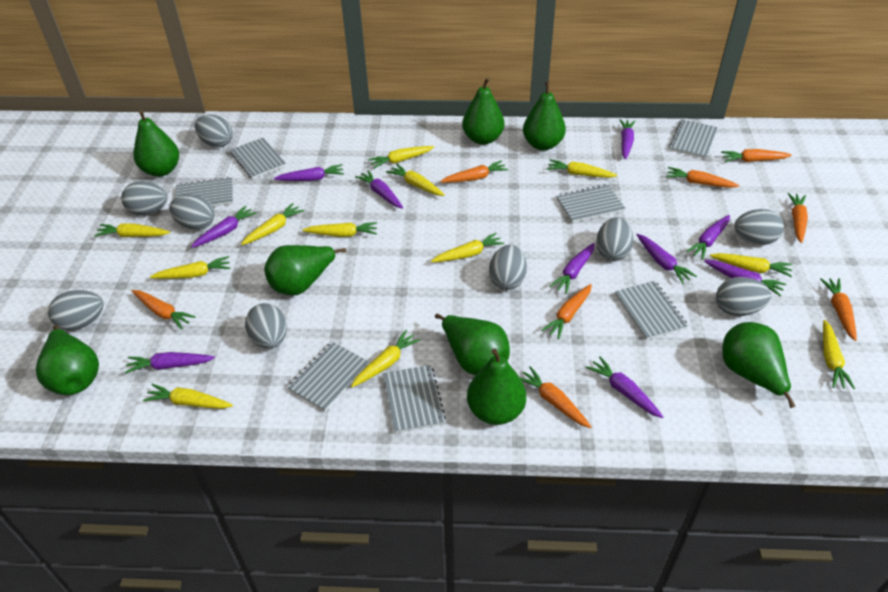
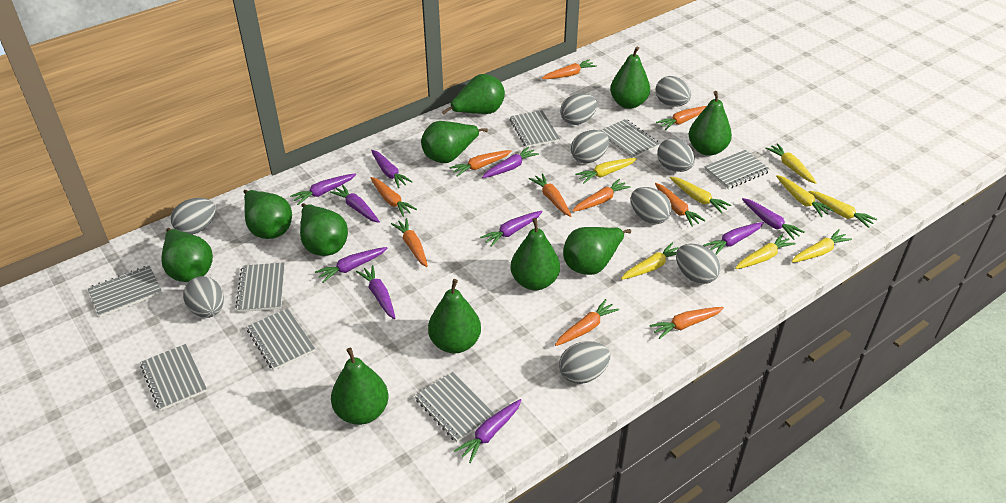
green pear: [36,325,99,395] [134,110,179,177] [264,245,346,296] [435,313,510,375] [462,78,504,145] [467,349,526,425] [523,81,566,150] [722,322,796,408] = 8 -> [161,228,213,282] [244,190,292,239] [300,203,348,256] [331,347,388,425] [421,121,488,163] [428,279,481,353] [442,74,505,115] [511,218,560,290] [563,227,631,275] [610,46,650,109] [689,91,732,156] = 11
grey notebook: [175,177,233,206] [230,138,286,179] [287,342,369,411] [383,365,446,433] [556,184,625,223] [615,281,688,340] [669,119,718,159] = 7 -> [88,265,162,317] [140,344,207,411] [235,262,285,312] [246,308,315,371] [415,372,495,442] [510,110,560,148] [600,119,660,158] [704,150,770,189] = 8
orange carrot: [132,290,196,330] [441,160,508,183] [519,366,591,428] [541,284,592,340] [666,167,740,188] [721,149,792,162] [788,193,808,243] [820,278,857,341] = 8 -> [371,177,417,217] [391,218,428,267] [449,150,512,177] [529,173,571,217] [542,60,597,79] [555,299,619,346] [572,179,630,212] [649,307,724,339] [655,183,706,227] [656,106,707,130] = 10
yellow carrot: [94,223,170,237] [143,384,233,409] [150,256,230,279] [241,203,304,245] [302,222,377,237] [351,330,421,387] [368,146,434,169] [386,164,445,196] [431,233,504,262] [547,159,617,178] [710,253,792,277] [823,320,855,389] = 12 -> [575,158,637,183] [621,243,679,280] [670,177,732,213] [735,234,796,269] [765,143,817,184] [776,175,834,217] [791,230,852,263] [808,191,877,228] = 8

